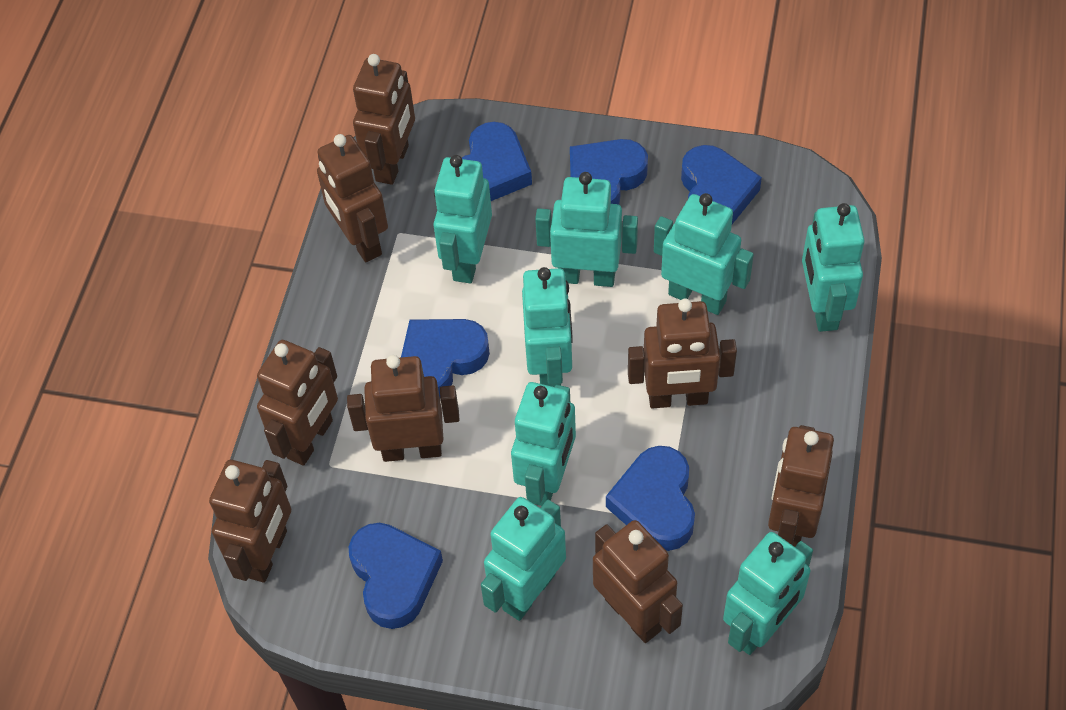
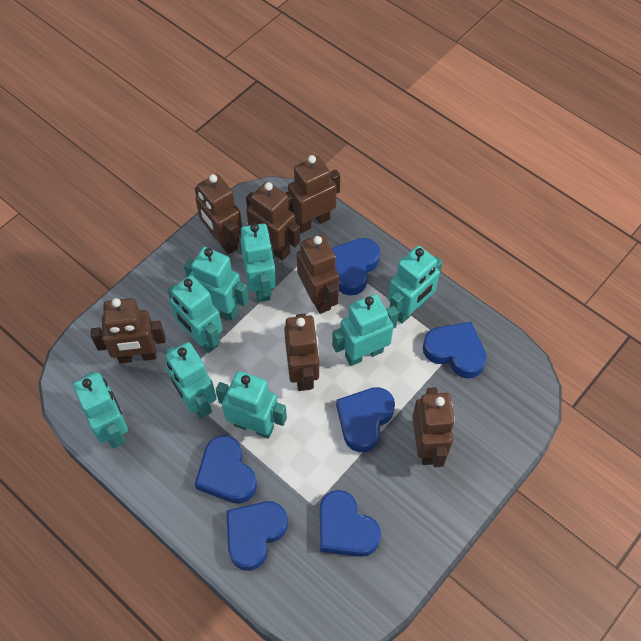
brown robot: [209,460,291,583] [257,340,338,466] [317,134,388,262] [347,355,460,462] [353,54,415,185] [593,520,683,643] [628,299,737,408] [768,425,834,547] = 8 -> [91,298,166,363] [195,174,242,254] [246,182,300,260] [284,314,319,391] [285,155,340,233] [297,234,339,314] [412,387,455,467] = 7

